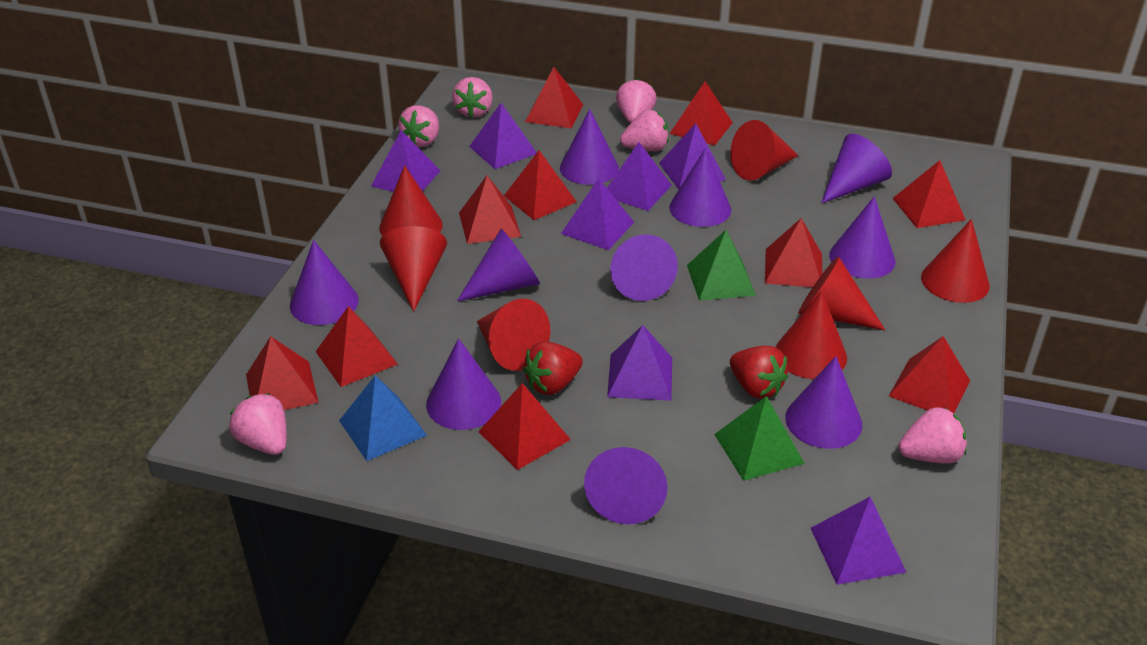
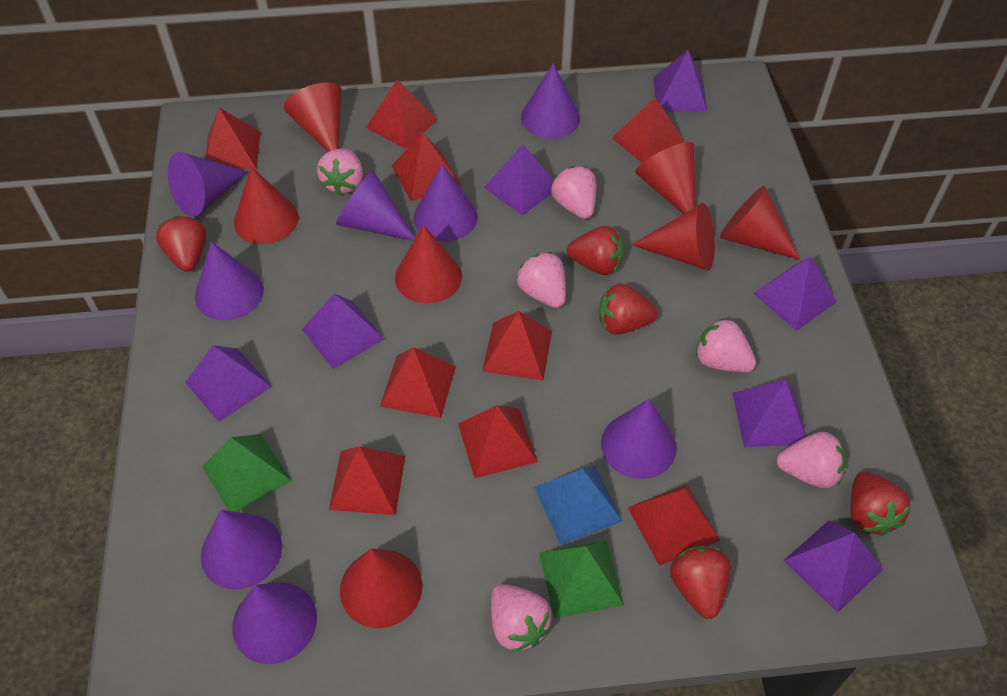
purple cone: [290,240,359,325] [426,338,501,430] [457,229,540,302] [560,109,619,185] [584,447,668,524] [610,234,678,301] [669,148,731,227] [785,356,862,449] [821,134,892,204] [829,196,896,278] = 10 -> [168,152,248,217] [195,242,264,321] [201,510,282,589] [232,582,317,664] [336,170,415,241] [414,164,478,242] [521,63,580,139] [601,399,677,479] = 8
red pyramid: [246,336,319,410] [316,306,398,387] [459,176,521,244] [478,383,571,470] [504,150,577,220] [525,67,583,128] [669,82,733,146] [765,218,822,288] [889,336,970,414] [892,160,966,228] = 10 -> [205,107,261,170] [329,446,405,515] [366,80,438,149] [380,347,456,418] [392,132,461,201] [458,405,538,478] [482,311,552,380] [612,97,685,163] [628,484,720,566] = 9
red strawberry: [523,341,583,395] [730,346,789,399] = 2 -> [156,216,207,272] [567,226,623,275] [599,284,658,335] [670,546,731,619] [851,472,911,536] = 5

